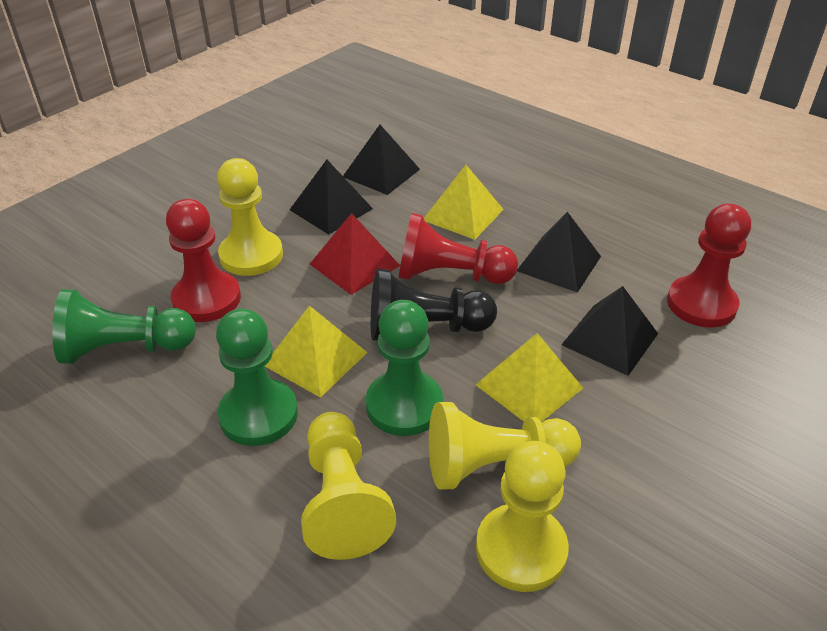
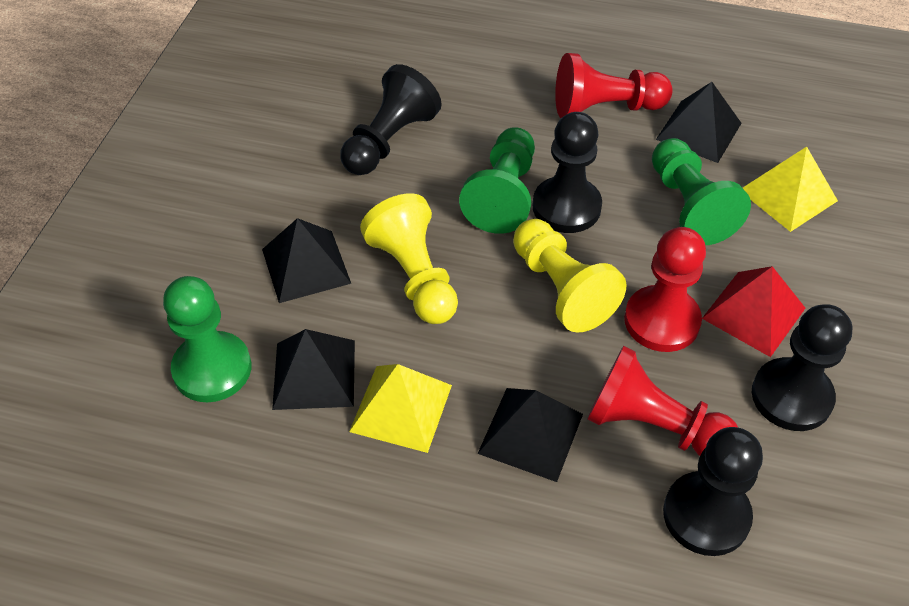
black pawn: [371,269,497,341] = 1 -> [340,64,442,175] [533,112,602,233] [663,427,763,556] [752,304,852,431] = 4
yellow pawn: [217,158,283,276] [301,412,396,560] [429,402,581,490] [476,441,569,592] = 4 -> [360,193,458,324] [513,219,626,333] = 2
yellow pyramid: [265,306,368,398] [424,165,504,240] [476,333,583,422] = 3 -> [349,364,452,453] [743,147,838,232] = 2

